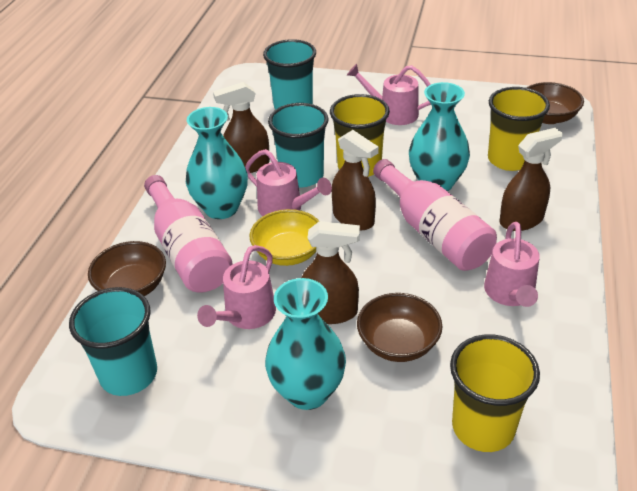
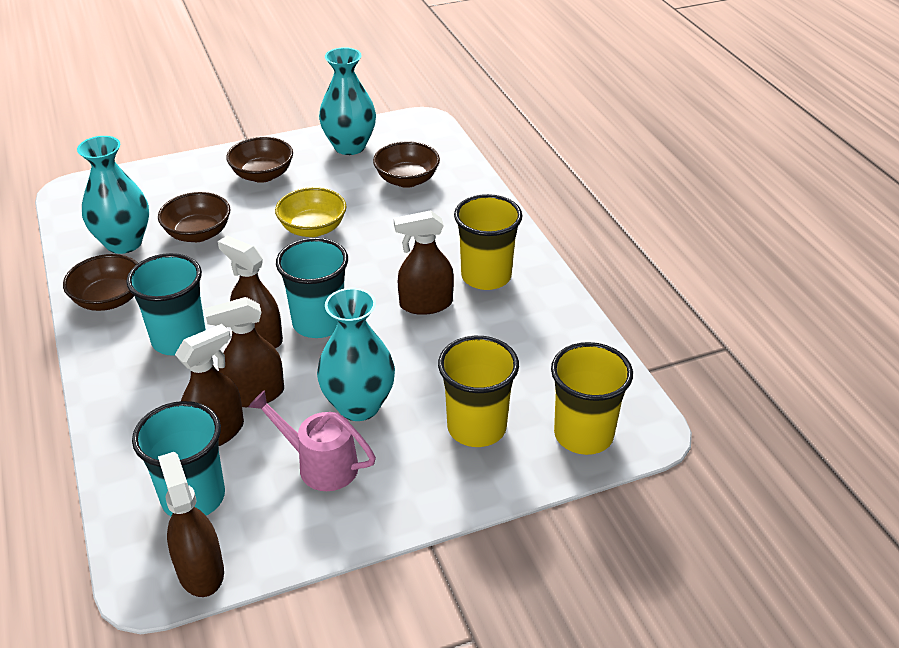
brown bowl: [88,241,166,296] [357,293,442,362] [527,82,584,124] = 3 -> [63,254,138,311] [158,192,230,242] [226,137,293,183] [373,141,440,188] = 4
brown spray bottle: [213,82,270,173] [301,221,360,324] [332,130,379,230] [500,128,563,231] = 4 -> [158,452,224,597] [175,324,244,446] [204,297,284,407] [218,236,283,348] [394,210,454,315] = 5
pink bottle: [144,175,233,292] [373,159,497,271] = 2 -> none = 0
pink watering can: [197,245,276,329] [245,149,332,216] [347,64,431,125] [484,222,540,307] = 4 -> [249,390,376,491] = 1

